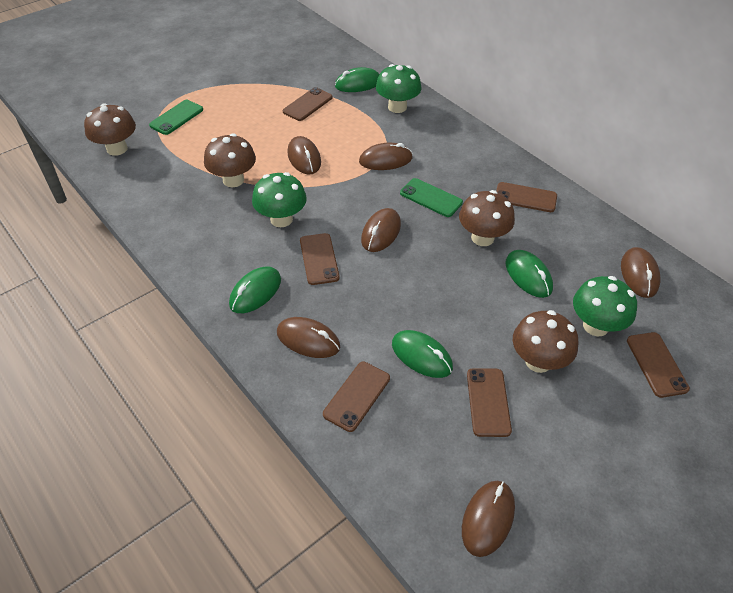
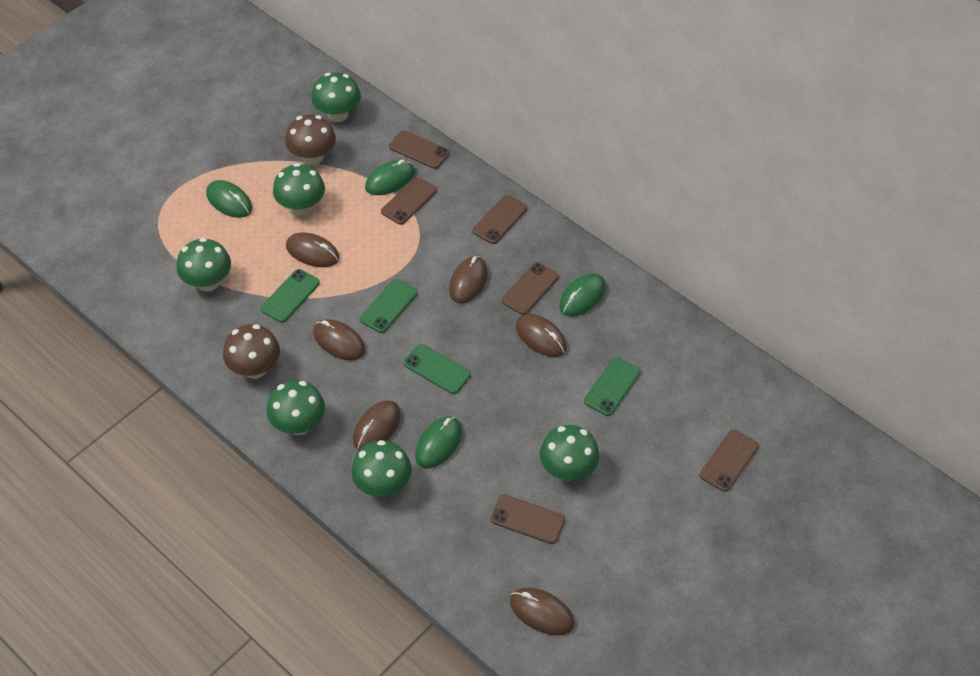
brown mushroom: [84,103,136,156] [204,133,256,187] [459,190,515,246] [513,310,578,373] = 4 -> [223,324,280,379] [285,115,336,165] = 2
green mushroom: [252,172,307,227] [376,64,421,113] [573,276,637,336] = 3 -> [177,238,231,292] [267,380,325,435] [273,163,325,216] [311,73,361,122] [351,440,412,497] [540,425,599,481] = 6
green phone: [149,100,203,135] [400,178,463,217] = 2 -> [261,269,320,323] [360,279,418,333] [404,344,471,394] [584,357,641,416] = 4

